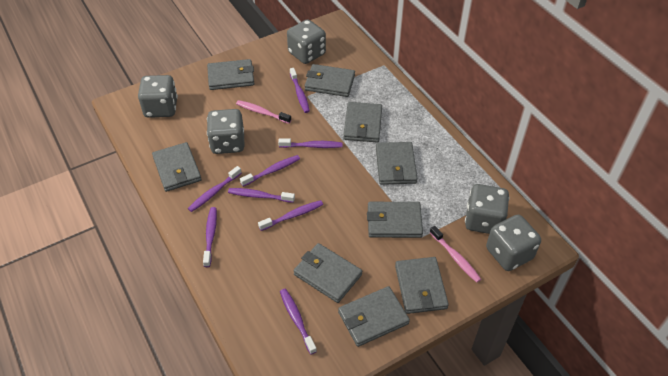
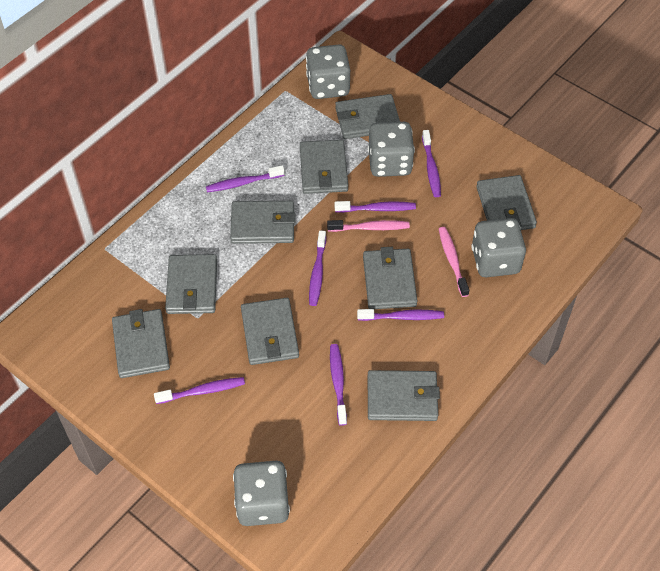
grey dice: [138,75,178,118] [207,109,244,154] [287,19,326,64] [465,184,510,234] [486,215,541,271] = 5 -> [233,461,290,526] [306,44,350,99] [368,122,415,177] [471,218,526,277] = 4
purple toothbrush: [188,166,242,212] [203,207,217,267] [228,188,295,203] [240,155,300,187] [258,200,323,231] [278,139,343,148] [280,289,317,354] [290,68,310,113] = 8 -> [154,377,245,404] [206,165,285,192] [309,230,326,306] [330,344,347,426] [335,201,416,213] [357,309,444,321] [422,130,441,197] = 7

